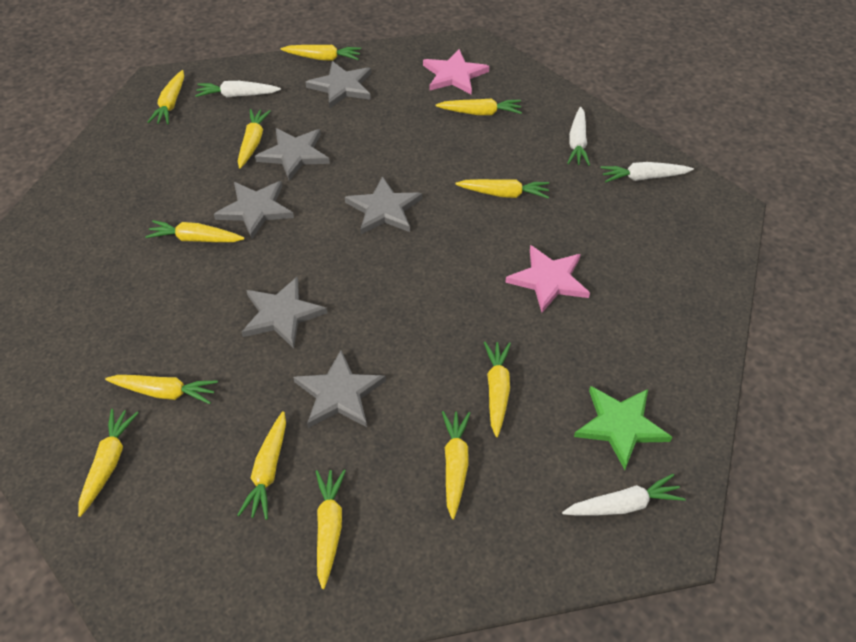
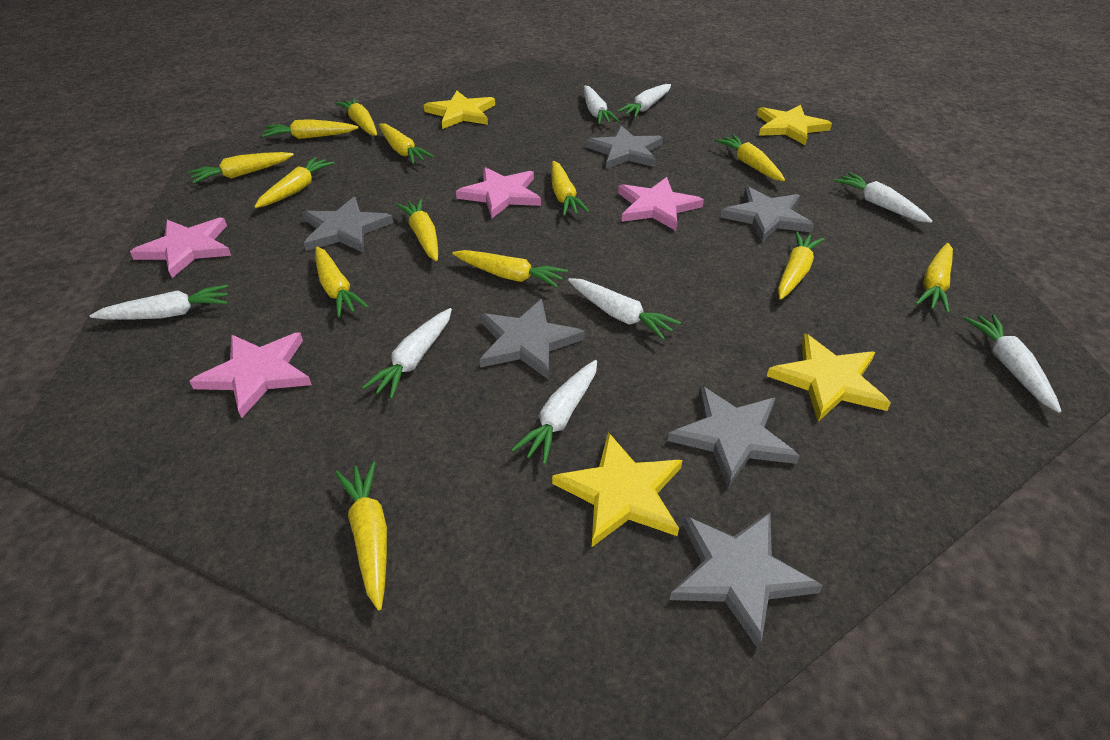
green star: [574,386,672,470] = 1 -> none = 0
pink star: [423,49,489,95] [505,245,590,313] = 2 -> [130,218,231,278] [190,332,312,418] [456,167,541,218] [618,177,704,231] = 4
white carrot: [195,81,281,97] [562,474,686,516] [567,107,590,166] [601,162,694,182] = 4 -> [90,284,228,320] [362,308,452,399] [511,360,597,465] [568,278,681,340] [584,86,620,124] [617,84,671,118] [834,172,933,223] [964,314,1061,413] = 8
yellow carrot: [78,409,138,517] [105,375,218,404] [145,220,244,242] [148,70,184,124] [238,109,271,168] [238,411,286,520] [281,45,361,61] [315,470,346,589] [436,99,522,115] [442,411,470,519] [455,179,549,199] [484,342,511,437] = 12 -> [188,152,294,184] [254,157,334,208] [262,119,358,139] [315,247,369,318] [335,98,377,136] [335,461,387,610] [379,123,434,164] [396,199,438,261] [452,250,568,288] [551,161,590,216] [715,135,785,181] [778,231,824,300] [915,243,953,314] = 13
yellow star: none = 0 -> [424,91,495,129] [552,432,683,547] [757,105,832,146] [767,333,891,422] = 4

